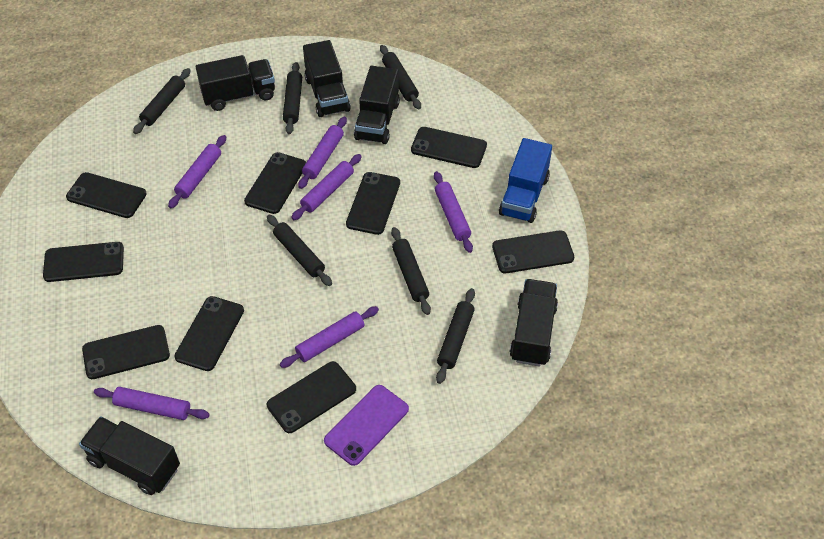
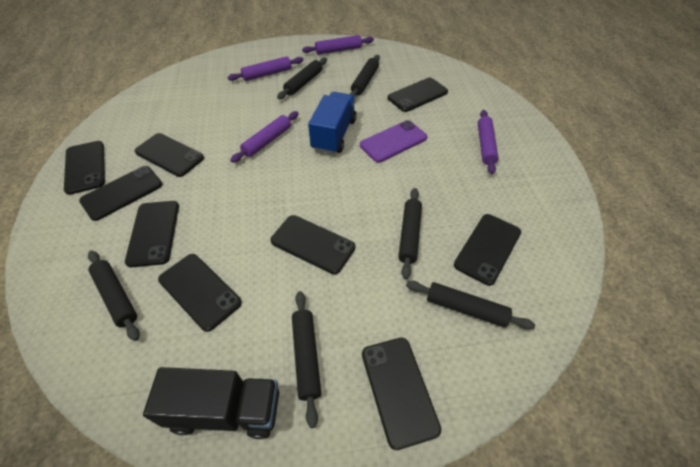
black truck: [79,416,180,495] [196,55,275,111] [303,40,351,117] [354,66,400,144] [510,279,558,366] = 5 -> [143,367,279,439] = 1
purple rolling pin: [94,387,210,420] [168,135,226,208] [280,306,379,368] [291,154,362,220] [298,117,347,189] [434,171,473,253] = 6 -> [227,56,303,81] [230,111,299,163] [302,35,374,55] [478,110,499,174] = 4

